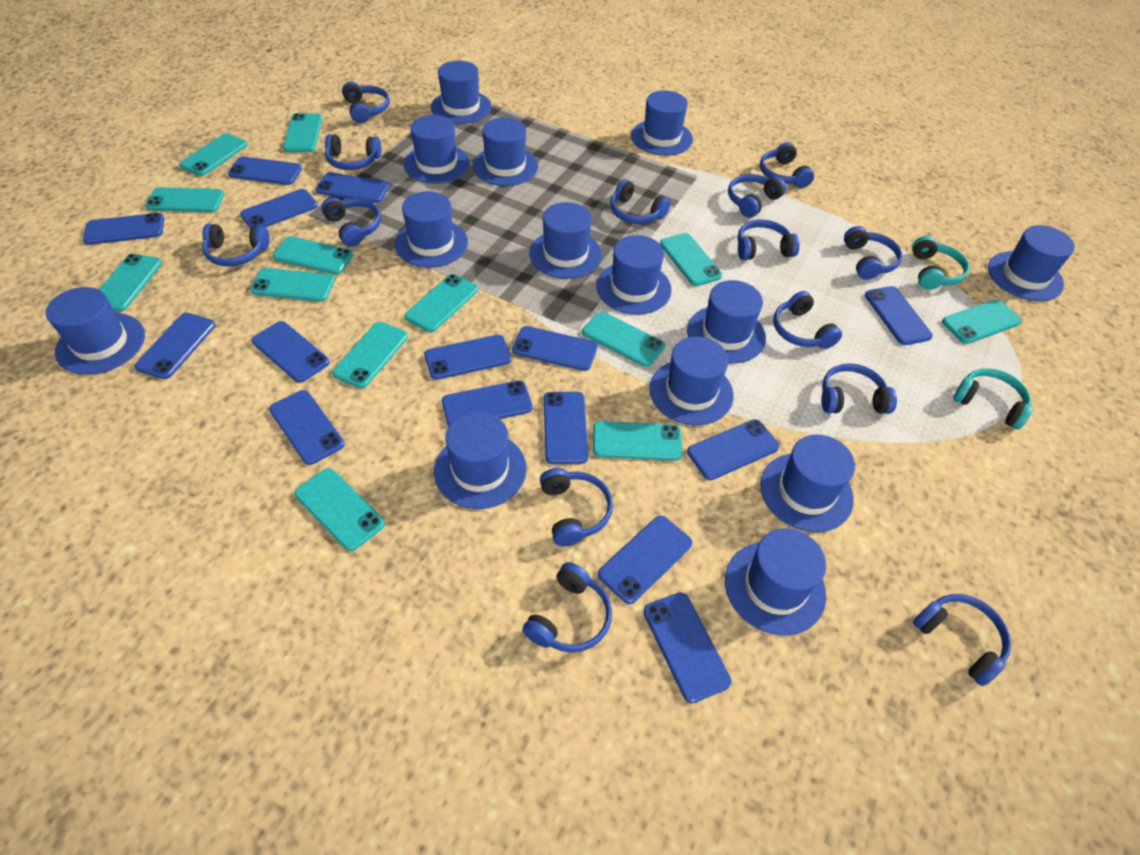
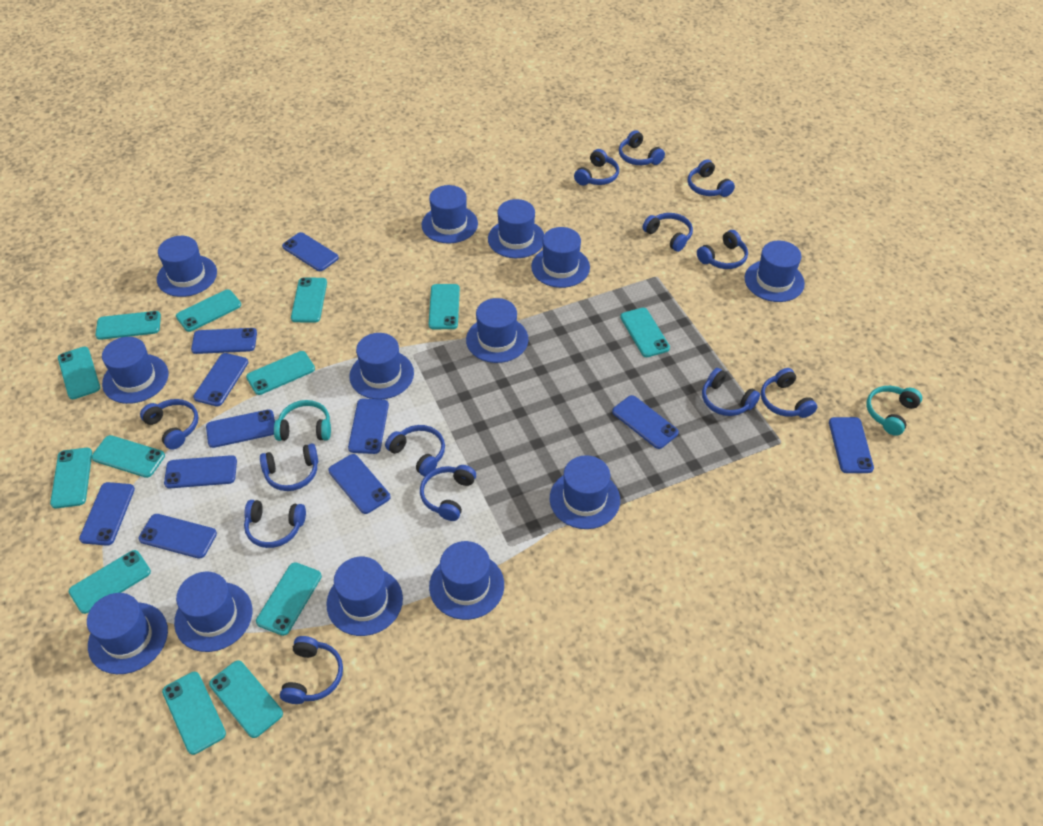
blue hat: [46,287,145,375] [395,191,468,268] [404,115,470,184] [431,61,492,124] [434,412,526,509] [473,117,538,186] [529,202,602,279] [596,235,672,315] [631,91,693,156] [649,336,734,425] [687,280,766,363] [725,528,826,635] [760,435,855,532] [988,225,1075,301] = 14 -> [87,593,168,674] [102,337,168,404] [157,236,217,297] [174,572,252,652] [326,557,403,636] [350,333,414,399] [421,185,478,244] [429,541,504,620] [466,298,529,363] [488,199,544,258] [531,227,590,288] [550,455,620,529] [744,241,805,302] = 13
blue headphones: [202,224,270,266] [321,197,381,247] [325,134,381,170] [342,82,390,123] [523,562,612,653] [540,468,613,546] [610,179,671,224] [728,174,786,218] [737,220,800,260] [760,142,814,188] [773,291,842,349] [821,363,897,414] [844,226,902,280] [913,594,1011,686] = 14 -> [140,399,199,450] [244,500,306,548] [260,444,318,491] [280,636,343,704] [385,425,445,476] [420,465,476,521] [574,149,619,185] [619,130,665,165] [643,213,693,252] [688,159,735,197] [697,230,748,269] [702,368,760,416] [761,368,817,418] = 13
blue phone: [83,213,164,245] [134,313,216,379] [228,157,302,185] [240,189,318,229] [252,321,330,383] [269,390,345,465] [316,172,390,203] [424,335,511,380] [442,380,532,426] [512,326,598,371] [544,392,589,464] [598,516,692,604] [643,592,732,703] [687,419,779,480] [865,286,933,345] = 15 -> [79,482,135,546] [138,514,217,559] [164,455,237,488] [191,328,257,354] [193,353,248,407] [206,409,275,448] [282,232,339,271] [328,454,390,514] [348,399,389,454] [612,395,679,449] [829,417,874,473] = 11

